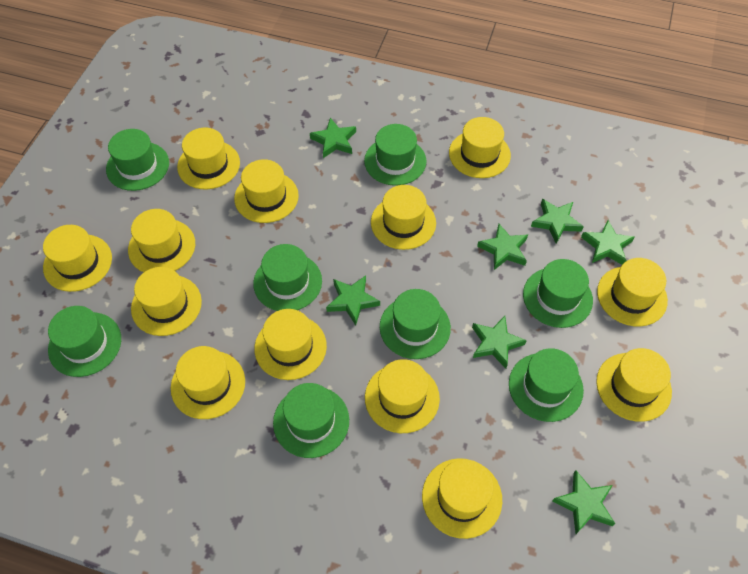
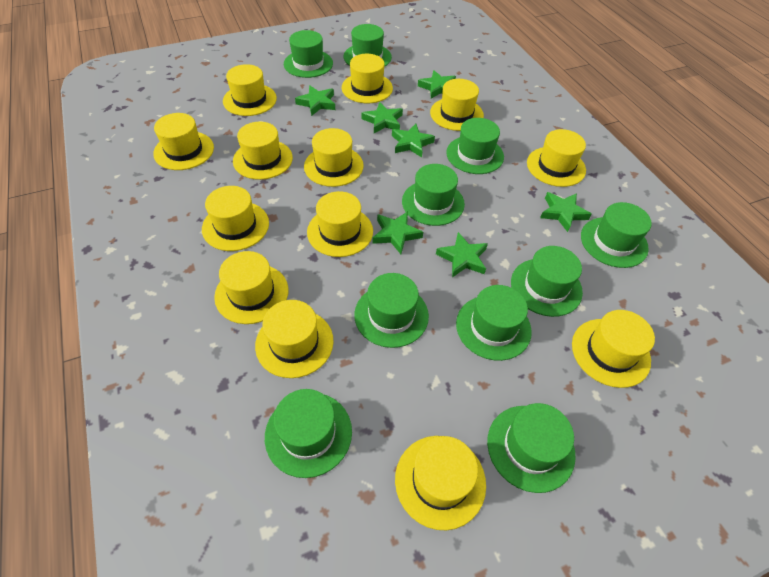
green hat: [48,306,121,377] [106,129,169,191] [253,244,322,311] [273,383,349,458] [364,124,426,186] [380,289,451,359] [509,348,584,422] [523,259,593,328] = 8 -> [265,389,352,478] [284,30,333,78] [344,24,392,67] [354,273,429,348] [402,164,465,226] [446,118,504,174] [456,285,532,361] [487,403,576,493] [511,246,583,317] [581,202,652,268] = 10

